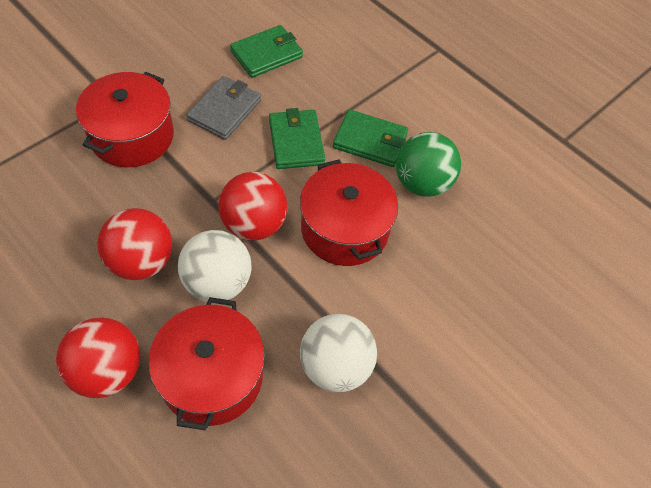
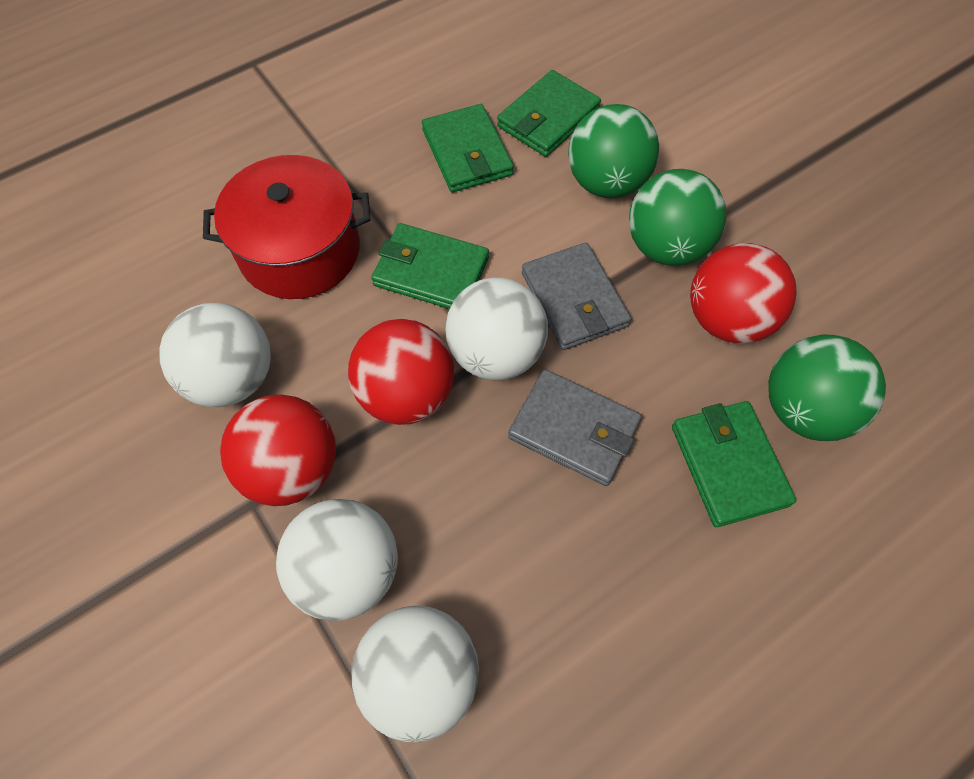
green ball: [396,132,461,197] = 1 -> [568,104,659,199] [629,169,726,266] [768,335,886,441] = 3
green wallet: [230,25,303,78] [269,108,325,169] [333,109,408,167] = 3 -> [371,223,489,309] [422,104,514,192] [497,70,601,157] [672,401,796,527] = 4
grey wallet: [186,76,261,140] = 1 -> [508,369,642,486] [522,242,631,350] = 2
red pot: [76,71,174,167] [149,297,265,430] [300,159,398,266] = 3 -> [203,155,371,299] = 1
white ball: [178,230,252,302] [300,314,377,392] = 2 -> [159,303,271,407] [276,499,398,621] [351,606,479,742] [445,277,548,380] = 4

